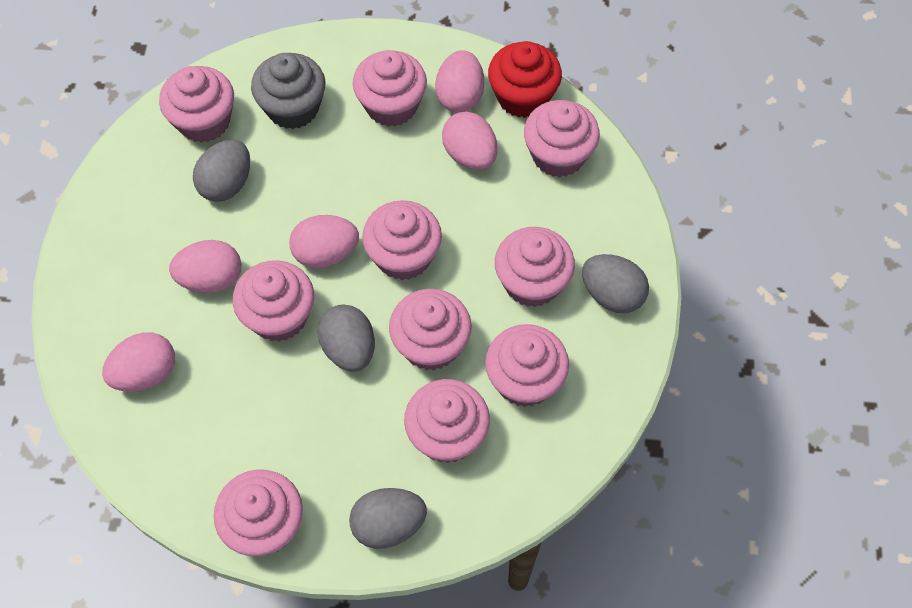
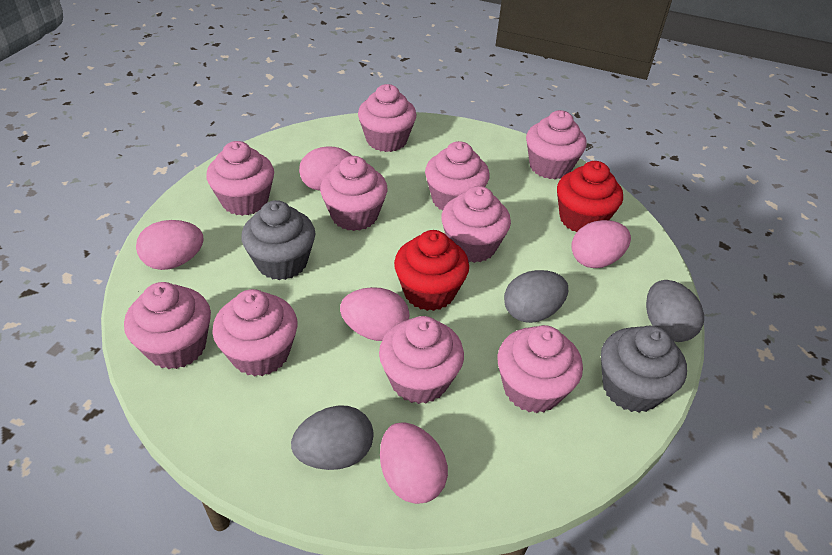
grey cupcake: [251,53,326,129] = 1 -> [241,200,315,280] [601,326,687,413] = 2
grey egg: [193,140,250,202] [318,305,375,372] [349,488,427,549] [582,254,649,313] = 4 -> [291,406,374,470] [504,270,568,323] [646,280,704,342] = 3
red cupcake: [488,41,562,118] = 1 -> [394,230,469,311] [557,161,623,232] = 2

